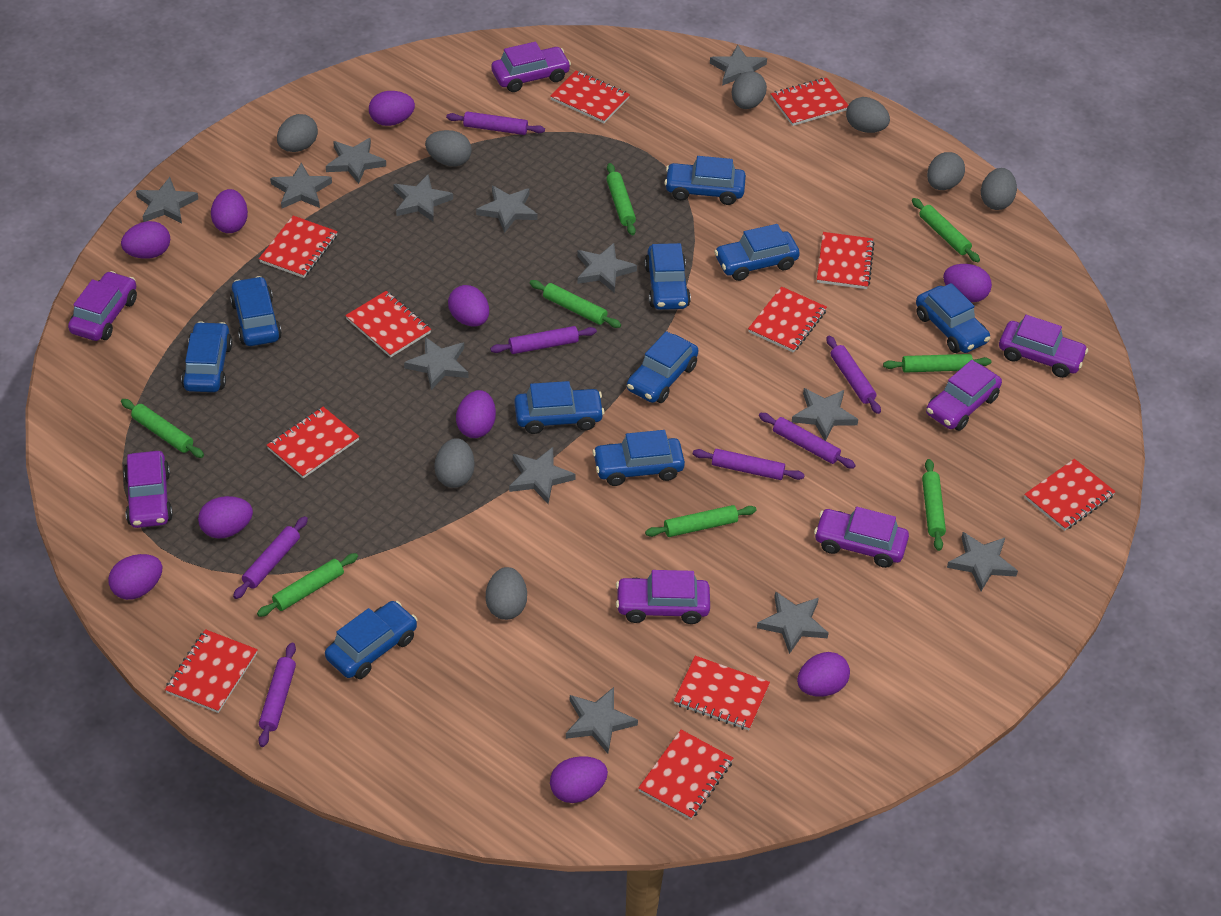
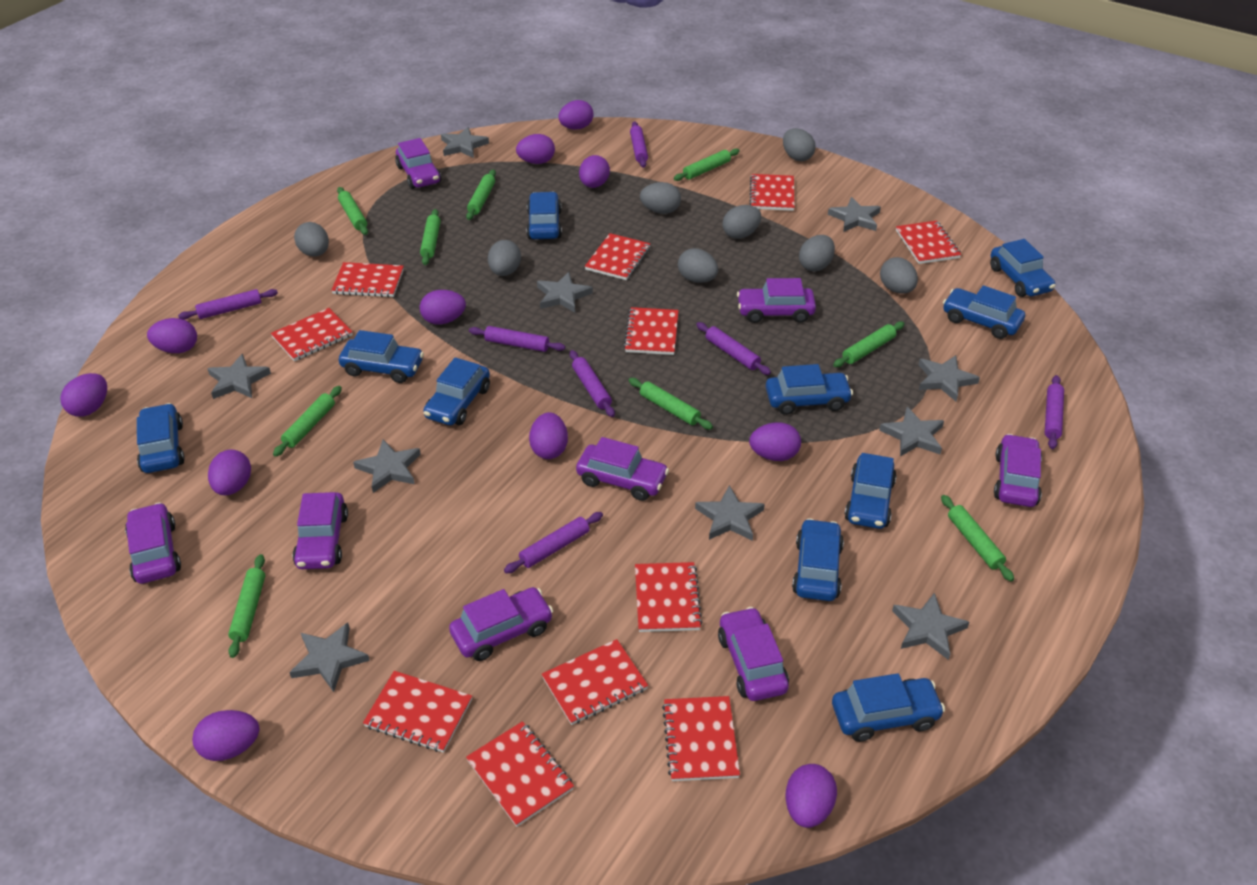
green rolling pin: [121,399,204,458] [257,553,358,617] [530,280,621,328] [607,163,636,235] [645,505,757,537] [883,354,991,373] [912,198,980,262] [922,459,946,551] = 8 -> [228,554,265,658] [273,386,342,457] [337,187,368,235] [420,209,441,265] [466,169,496,220] [629,378,713,430] [674,148,740,181] [833,321,905,367] [941,495,1014,582] = 9
grey star: [136,177,198,224] [270,163,332,208] [326,138,386,184] [394,174,453,222] [404,337,468,390] [476,185,538,233] [509,447,576,504] [566,687,638,754] [577,243,637,292] [710,45,767,86] [757,591,829,654] [792,388,858,441] [947,532,1018,591] = 13 -> [207,354,271,399] [289,623,370,692] [353,440,421,493] [441,127,489,158] [537,272,593,313] [695,485,765,541] [828,197,881,232] [879,407,944,457] [892,593,969,660] [918,355,980,401] = 10
purple car: [68,271,137,341] [124,451,173,528] [492,42,571,92] [616,570,710,624] [814,507,909,568] [926,360,1002,431] [999,315,1088,378] = 7 -> [125,502,181,584] [293,492,348,569] [395,138,441,189] [449,587,553,661] [576,437,669,501] [718,607,789,701] [737,278,816,323] [994,434,1042,507] = 8
purple egg: [108,554,162,600] [121,221,170,259] [198,496,253,538] [211,189,248,233] [369,91,415,126] [448,285,489,326] [456,390,496,438] [550,757,608,803] [797,652,850,697] [943,264,992,302] = 10 -> [60,373,107,417] [147,318,197,353] [192,710,259,761] [208,449,251,495] [420,290,466,325] [516,134,555,164] [529,412,568,459] [558,100,594,129] [579,155,610,188] [749,422,801,461] [785,764,837,828] = 11

